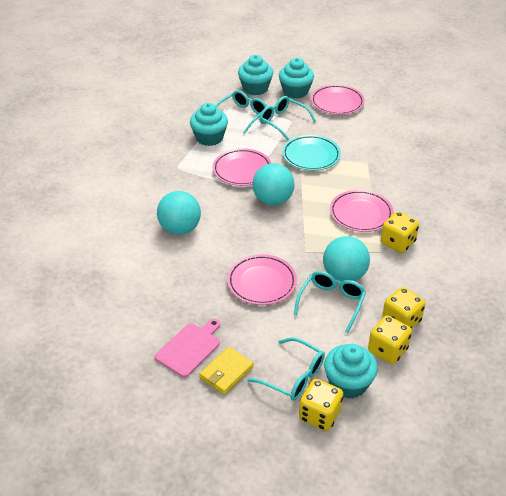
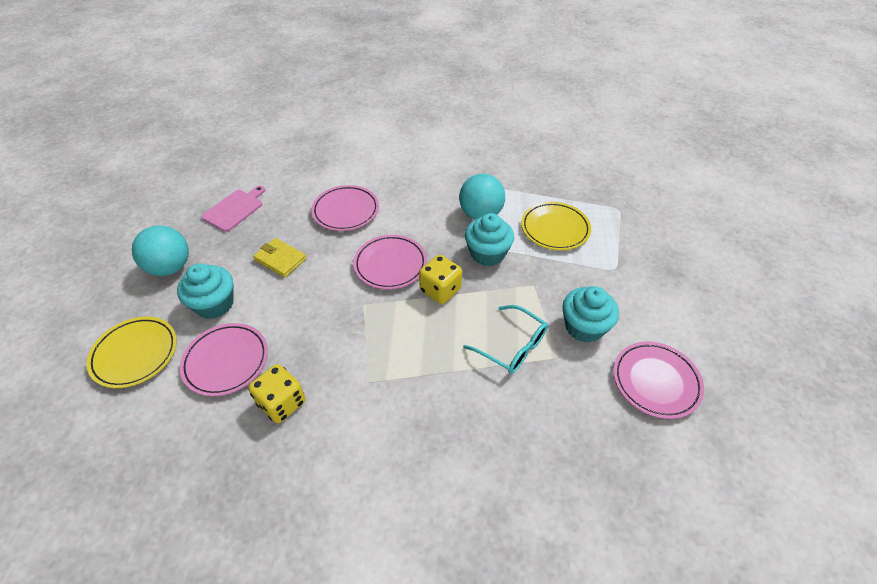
turquoise ball: [157,191,201,235] [252,163,295,206] [323,236,370,282] = 3 -> [132,225,189,276] [459,174,505,220] = 2
turquoise cupcake: [190,103,228,146] [238,55,273,95] [279,58,314,99] [324,344,378,399] = 4 -> [177,264,234,319] [465,213,514,266] [562,286,619,343] = 3
turquoise glasses: [216,90,267,134] [247,337,325,401] [259,96,316,140] [294,271,366,333] = 4 -> [463,305,548,374] = 1
turquoise plate: [282,135,341,171] = 1 -> none = 0
yellow dice: [299,379,343,431] [368,315,412,364] [381,211,419,253] [382,287,425,329] = 4 -> [248,364,305,423] [419,255,462,304] = 2
yellow plate: none = 0 -> [86,317,177,388] [521,202,591,250] = 2

